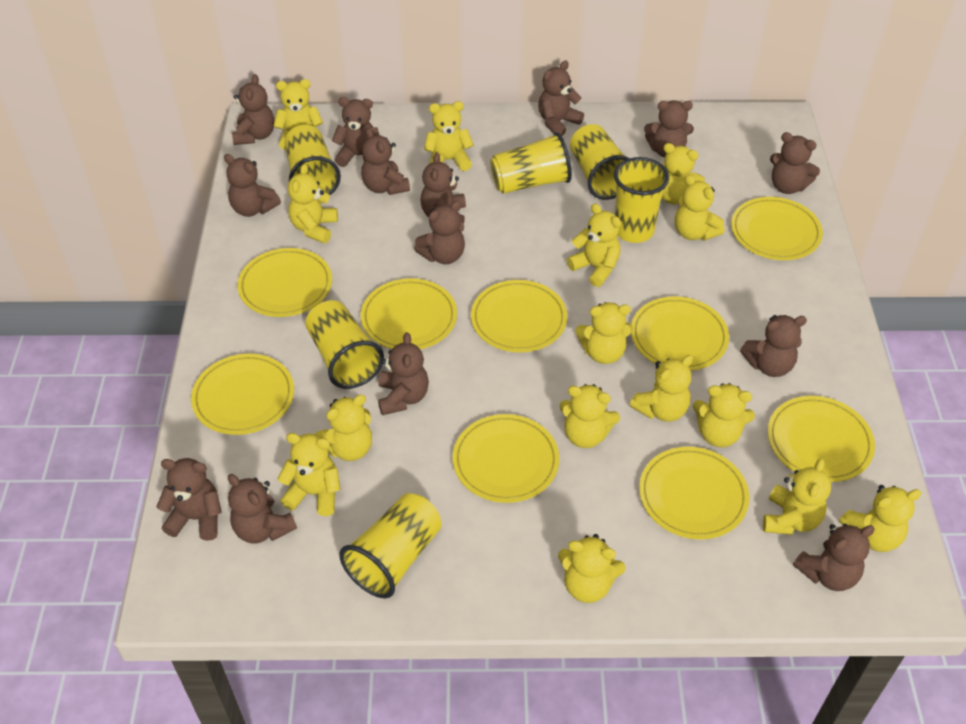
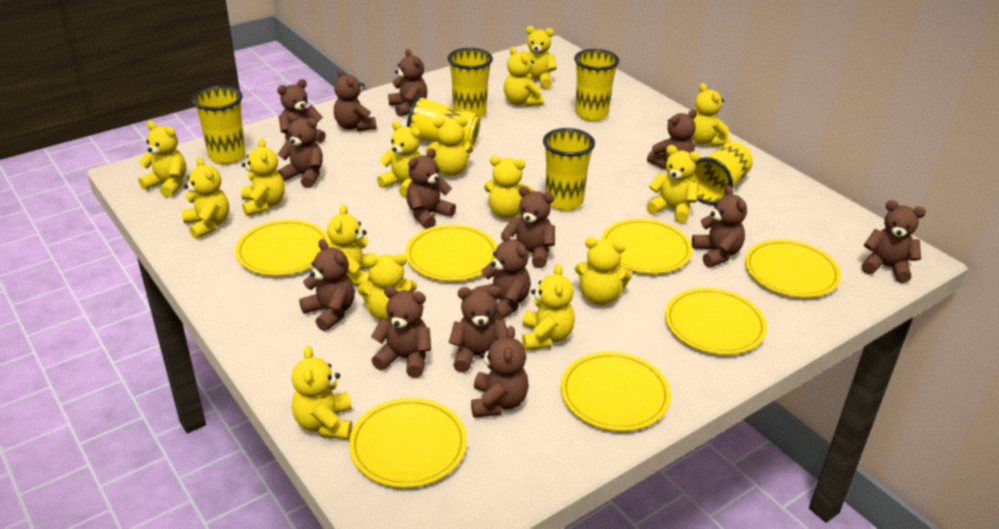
yellow plate: [191,354,294,435] [237,248,332,317] [361,278,457,349] [453,414,559,503] [471,280,567,352] [631,296,729,371] [639,447,749,539] [731,197,823,260] [767,396,875,482] = 9 -> [235,219,330,276] [349,398,467,488] [405,224,498,281] [560,351,671,431] [601,218,692,274] [665,288,767,355] [745,239,841,298] = 7

